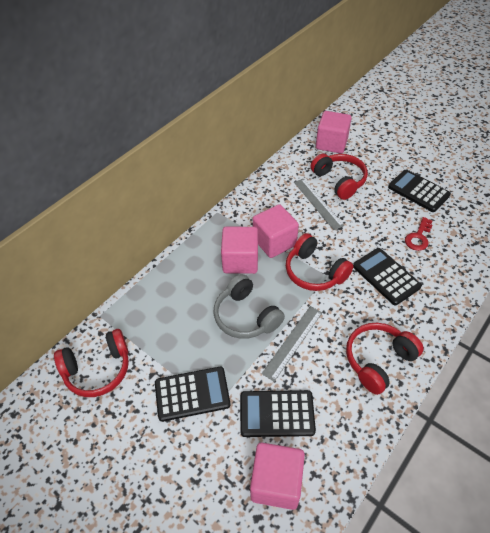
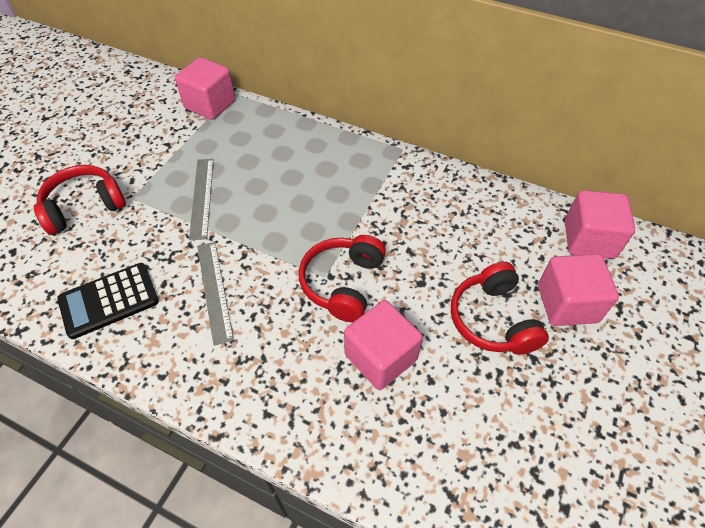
black calculator: [155,367,231,422] [240,390,316,437] [353,248,422,305] [388,170,451,212] = 4 -> [57,263,159,339] = 1
grey headphones: [214,274,285,339] = 1 -> none = 0
red headphones: [54,329,129,397] [286,233,353,291] [311,154,368,200] [346,323,424,395] = 4 -> [34,165,126,235] [299,235,386,322] [451,262,549,355] = 3
red key: [405,217,432,251] = 1 -> none = 0

